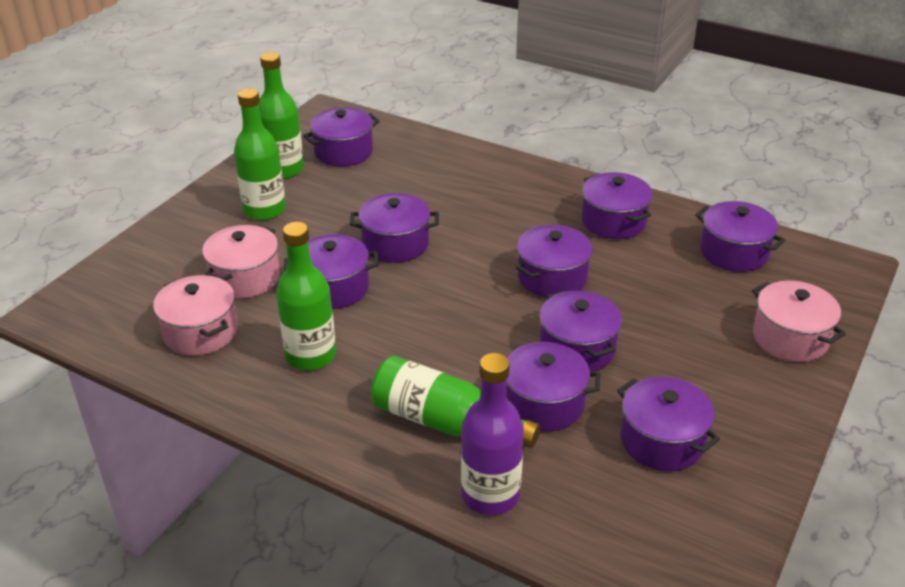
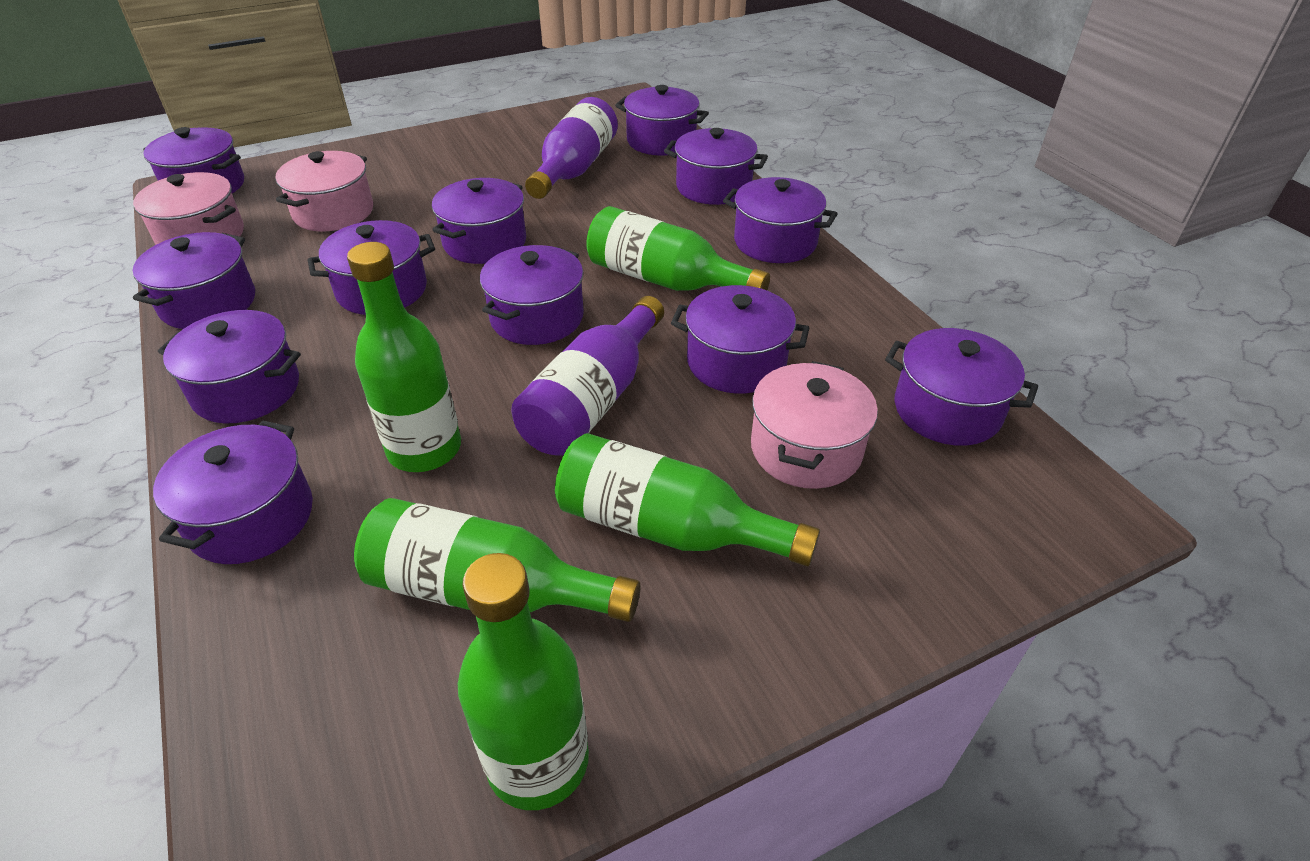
green bottle: [234,88,286,220] [259,52,304,179] [276,222,336,370] [371,356,540,448] = 4 -> [347,242,461,472] [354,498,641,622] [458,553,589,810] [555,433,820,567] [586,206,770,291] = 5
purple bottle: [461,353,524,515] = 1 -> [511,296,664,456] [525,97,618,199] = 2
purple pot: [284,234,379,309] [303,108,380,167] [350,193,439,263] [507,342,600,432] [516,225,593,298] [540,290,622,372] [581,172,652,239] [617,377,720,471] [695,201,785,272] = 9 -> [133,232,255,329] [143,127,244,193] [153,421,313,564] [158,310,301,424] [308,220,435,315] [432,178,526,264] [480,245,584,345] [615,85,709,156] [664,128,768,205] [671,285,809,394] [723,177,838,263] [885,328,1038,446] = 12

